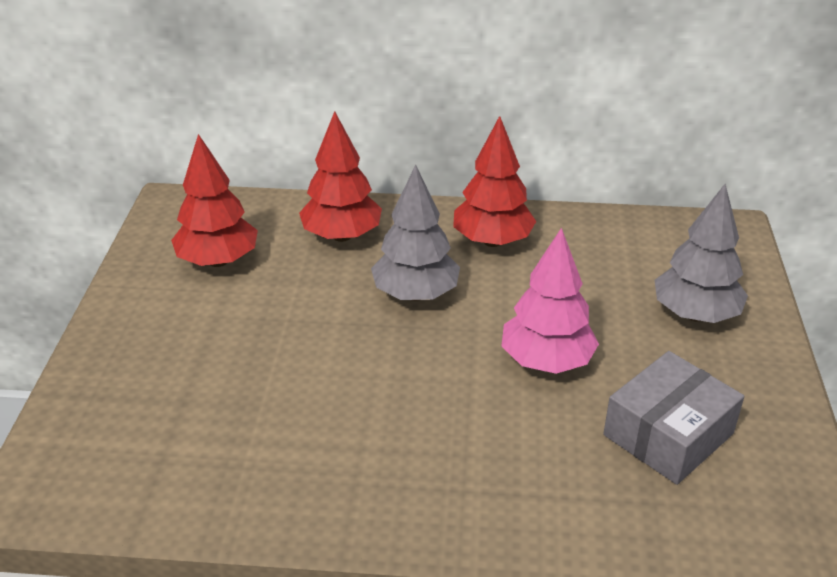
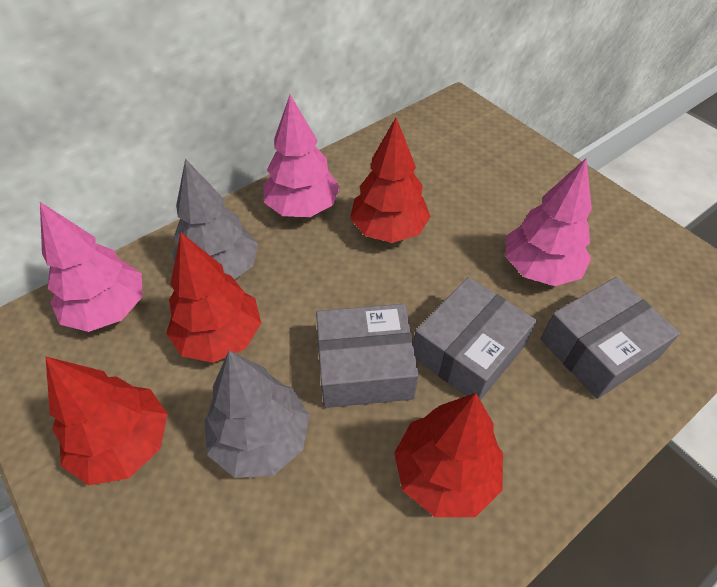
grey box: [603,351,744,485] = 1 -> [316,304,419,408] [413,277,537,400] [540,277,680,399] = 3
pink tree: [502,227,599,374] = 1 -> [40,202,143,332] [263,95,340,217] [505,158,592,286] = 3
red tree: [171,134,258,267] [299,111,382,242] [453,116,536,247] = 3 -> [45,356,168,485] [166,232,261,363] [350,118,431,243] [394,393,503,517] = 4

